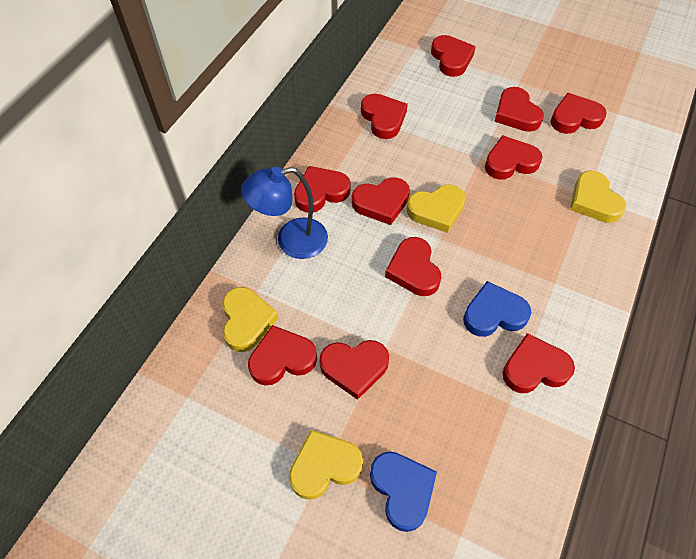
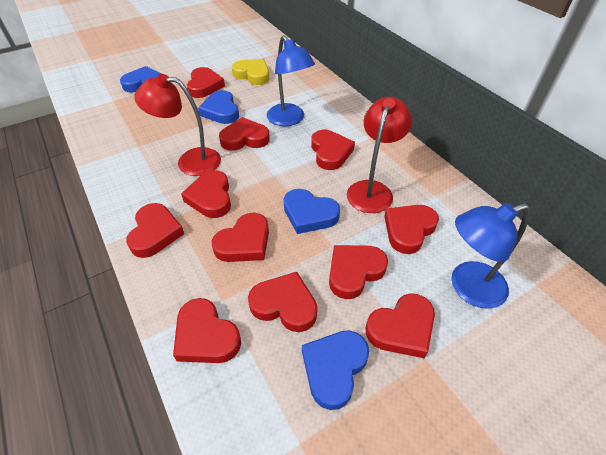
blue heart: [370,451,437,532] [463,281,531,337] = 2 -> [120,66,161,92] [198,90,239,124] [284,189,340,234] [302,330,369,410] = 4
blue lamp: [241,167,328,259] = 1 -> [267,35,315,126] [451,203,530,309] = 2
red lamp: none = 0 -> [134,74,221,176] [347,97,412,213] = 2
yellow heart: [222,287,279,352] [289,430,363,500] [407,185,466,233] [570,171,626,223] = 4 -> [232,59,269,85] = 1

